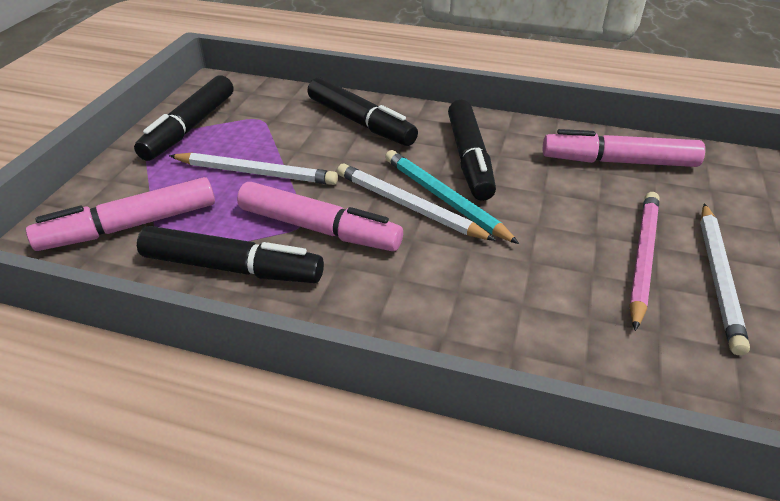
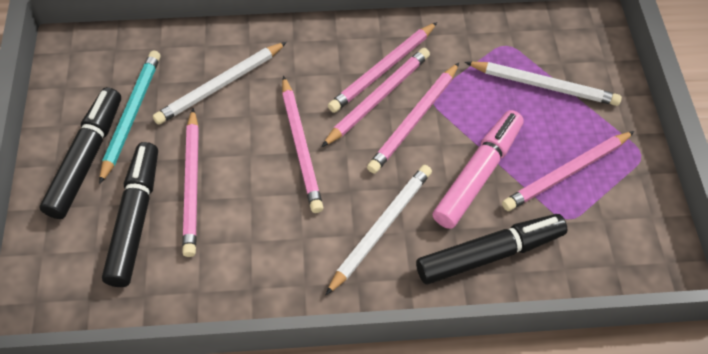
black marker: [134,75,233,161] [137,226,324,283] [307,77,418,146] [448,100,496,201] = 4 -> [40,87,121,219] [102,142,158,287] [416,214,567,284] = 3
pink marker: [26,177,215,251] [237,182,403,251] [543,129,705,167] = 3 -> [433,110,524,229] = 1
pink pencil: [629,192,659,331] = 1 -> [182,108,199,257] [282,76,323,213] [322,48,430,147] [328,22,437,113] [367,63,459,174] [502,131,634,211] = 6

